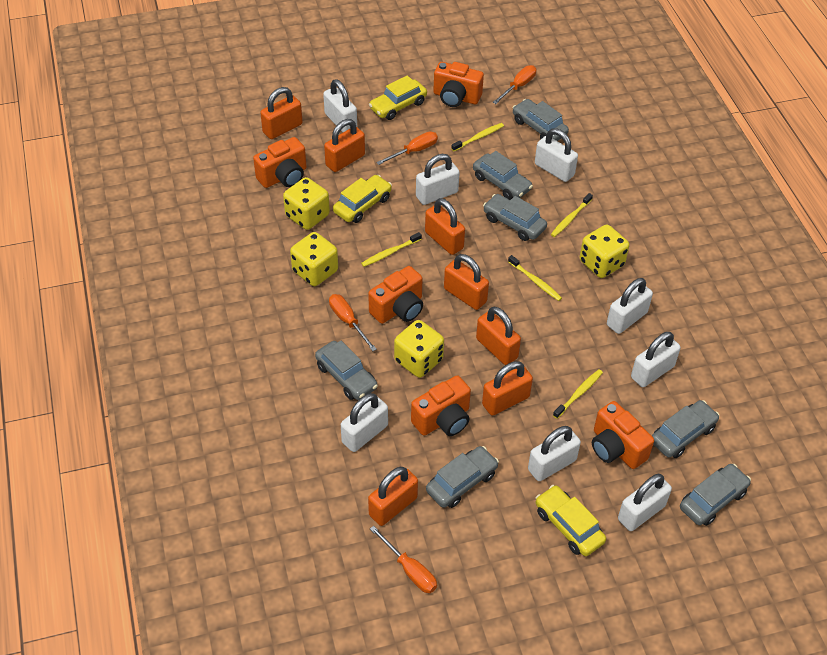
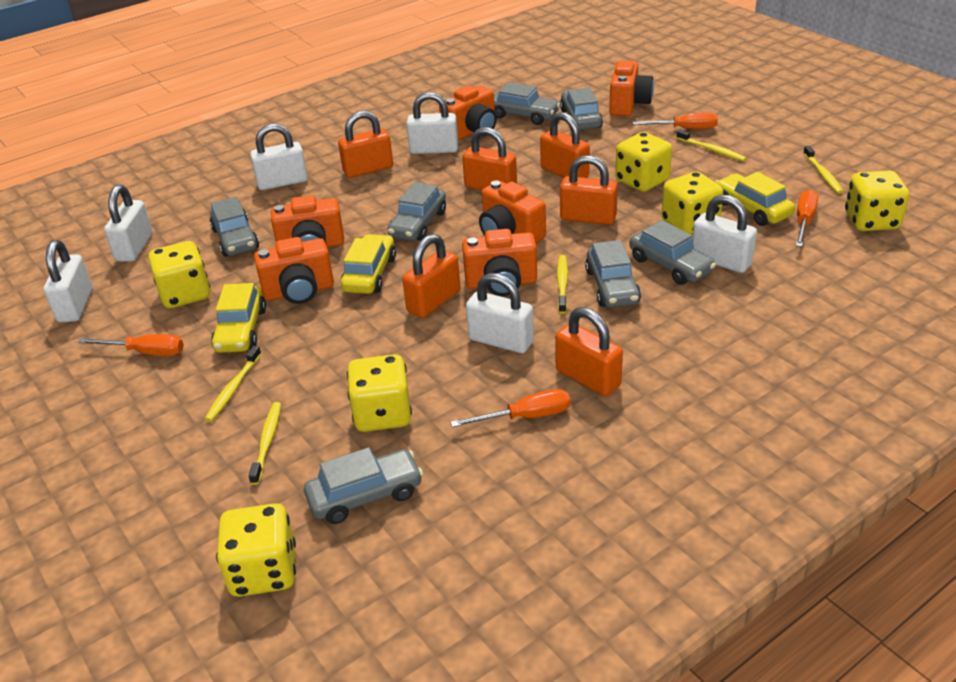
orange camera: [253,137,307,188] [368,266,423,324] [411,375,471,436] [433,62,484,107] [592,401,654,469] = 5 -> [254,237,334,304] [271,195,344,247] [439,86,497,141] [462,229,537,296] [479,181,546,243] [609,61,654,116] = 6
orange padlock: [260,87,303,139] [324,119,365,172] [368,467,418,526] [425,198,465,255] [444,254,489,310] [476,307,521,365] [482,361,533,416] = 7 -> [338,111,393,178] [402,234,460,318] [462,127,517,190] [540,112,590,178] [555,307,623,396] [560,155,618,225] = 6
white padlock: [323,79,357,132] [341,393,388,452] [416,154,460,205] [528,426,581,481] [535,128,578,182] [607,278,653,334] [618,474,672,531] [631,332,681,387] = 8 -> [44,240,93,322] [104,185,153,262] [250,124,308,190] [406,92,458,154] [466,273,534,353] [692,195,757,273] = 6
yellow dice: [283,177,330,230] [290,232,338,286] [394,320,444,378] [580,225,629,278] = 4 -> [148,241,210,308] [216,503,296,597] [347,354,412,432] [615,132,672,192] [661,172,723,235] [845,170,909,231] = 6

